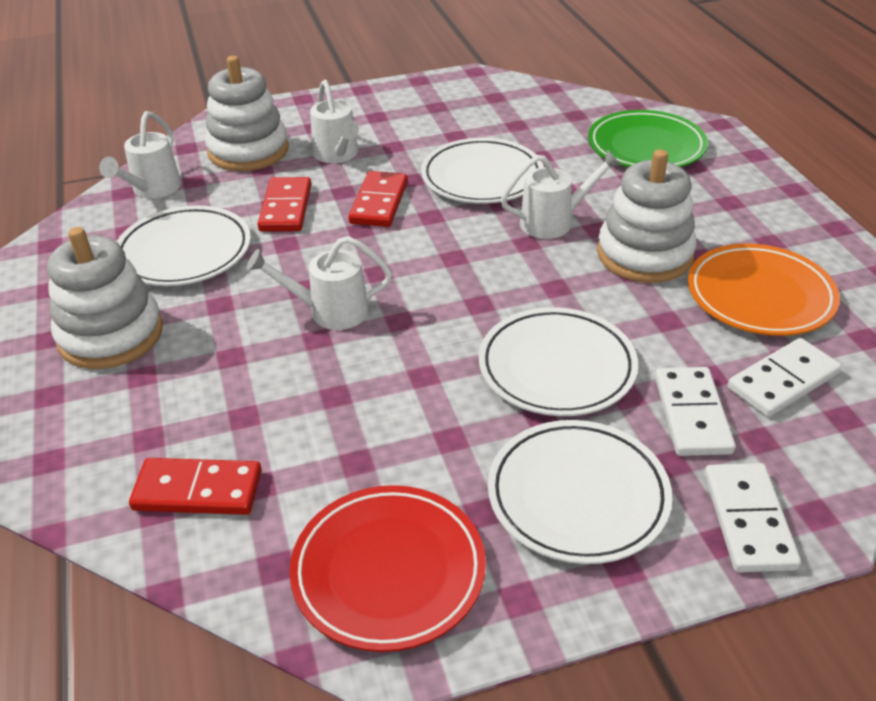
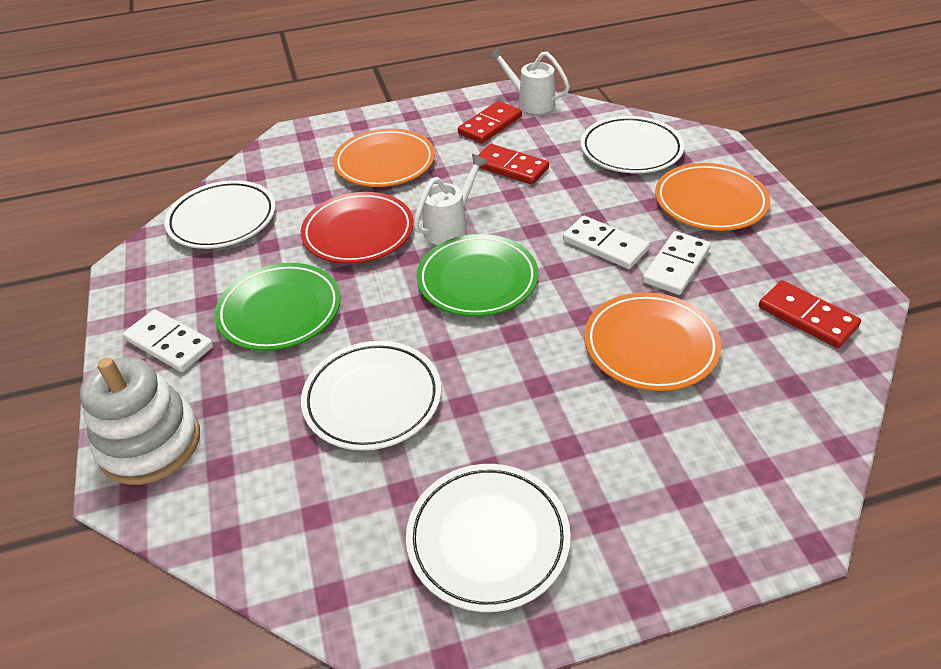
green plate: [588,110,708,167] = 1 -> [215,263,341,351] [417,234,538,317] = 2
orange plate: [688,244,840,336] = 1 -> [333,129,435,187] [584,292,721,391] [655,163,770,231] = 3
white stacking toy: [47,227,163,369] [205,56,289,171] [597,149,696,283] = 3 -> [80,357,200,485] = 1
white watering can: [99,111,181,198] [246,236,392,330] [310,80,359,163] [500,149,621,239] = 4 -> [413,154,488,245] [489,46,570,114] = 2

